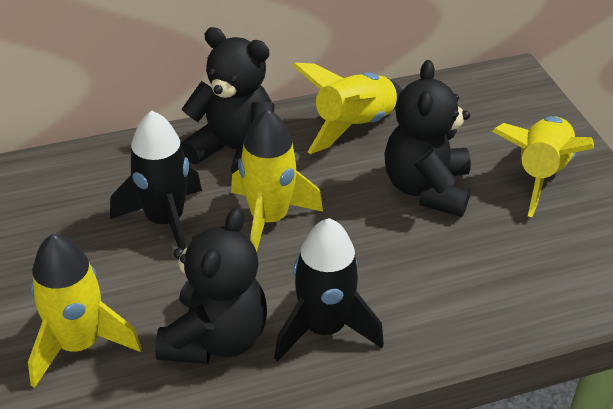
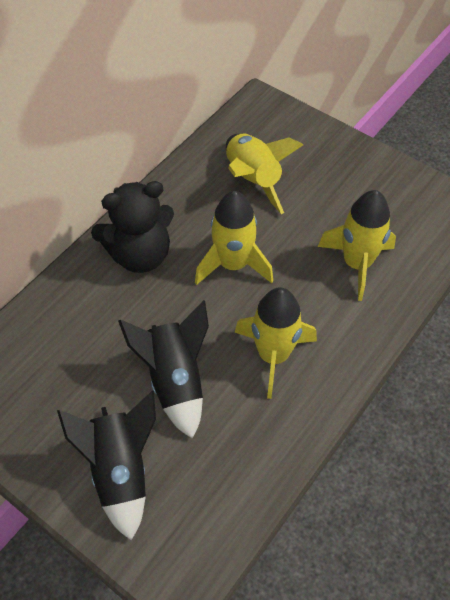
black teddy bear: [155,207,267,364] [181,27,274,174] [384,60,471,217] = 3 -> [91,181,174,273] = 1

